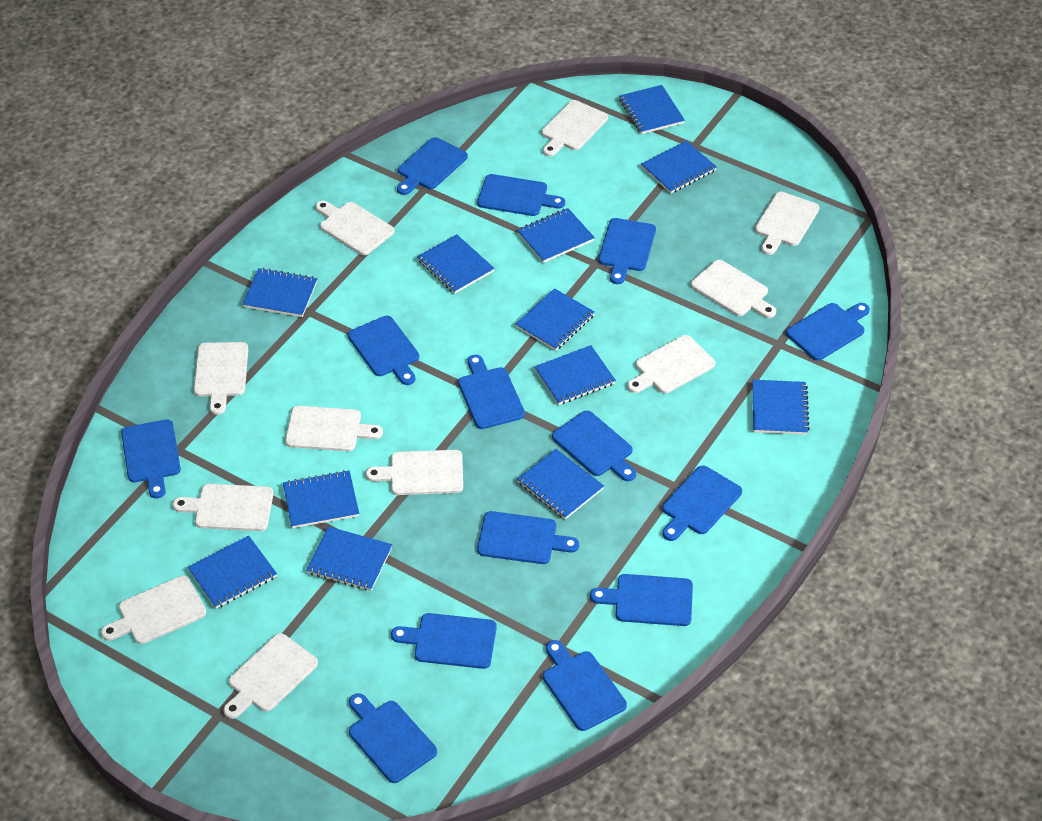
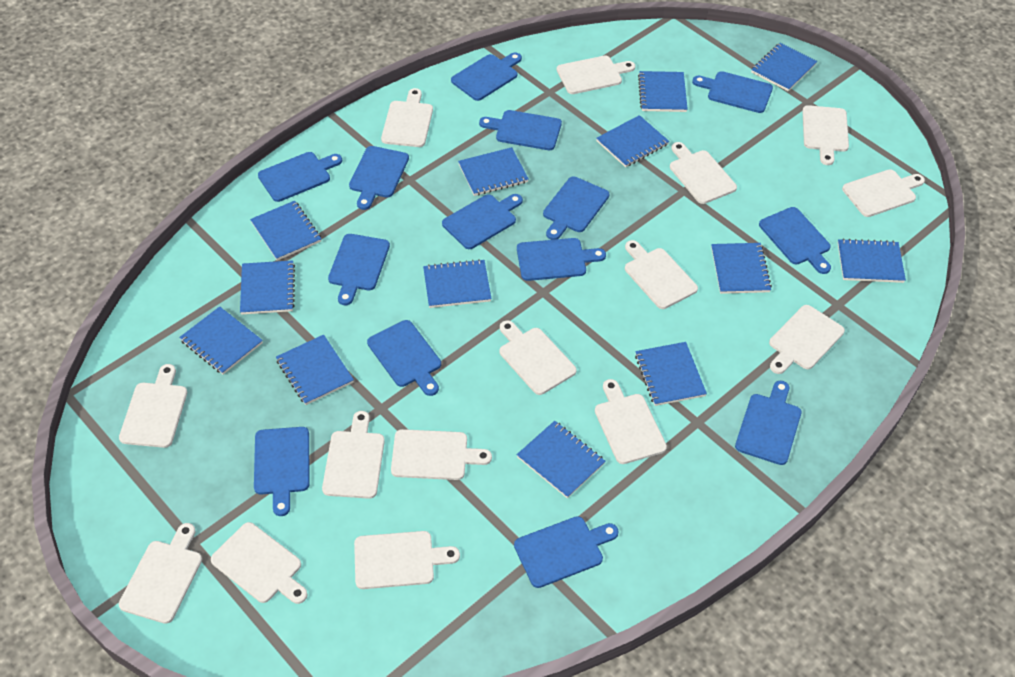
blue notebook: [188,536,277,609] [242,268,317,317] [283,470,359,528] [306,526,392,591] [417,234,495,294] [515,288,595,351] [517,208,595,263] [517,449,604,519] [534,345,616,405] [619,85,685,134] [641,141,717,193] [752,380,810,435] = 12 -> [179,306,263,374] [240,260,295,315] [250,201,321,261] [276,335,354,405] [423,259,492,308] [458,147,529,196] [517,421,605,498] [596,115,669,167] [635,342,707,406] [638,71,688,112] [711,243,772,294] [751,43,817,91] [838,238,906,283] = 13
white cutting board: [101,576,206,644] [173,484,274,531] [194,342,248,415] [223,633,318,719] [285,406,383,451] [316,201,395,255] [366,450,463,495] [542,100,608,156] [627,335,715,394] [691,260,776,318] [755,192,820,255] = 11 -> [119,364,187,448] [119,523,202,624] [211,522,308,604] [322,411,385,499] [354,531,460,589] [381,88,433,147] [391,429,492,480] [500,320,577,395] [557,55,635,94] [595,379,667,464] [625,240,698,309] [670,142,737,204] [769,305,845,374] [802,105,849,165] [842,169,925,217] = 15

